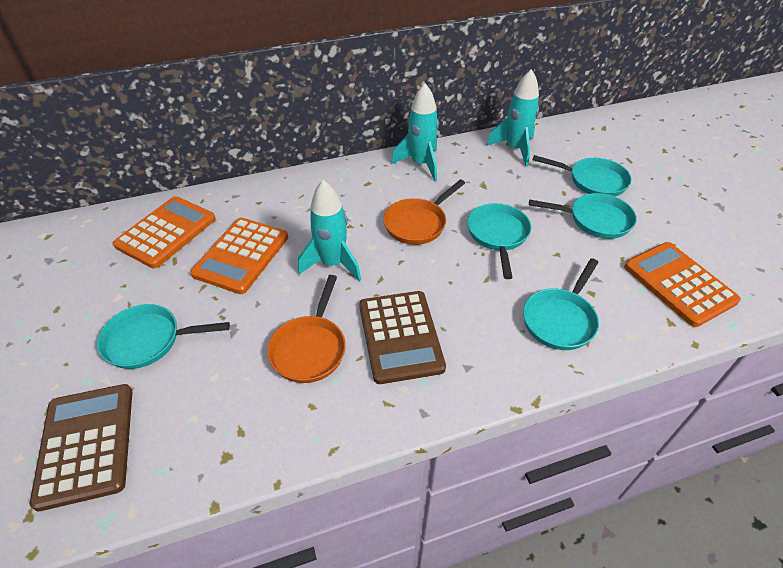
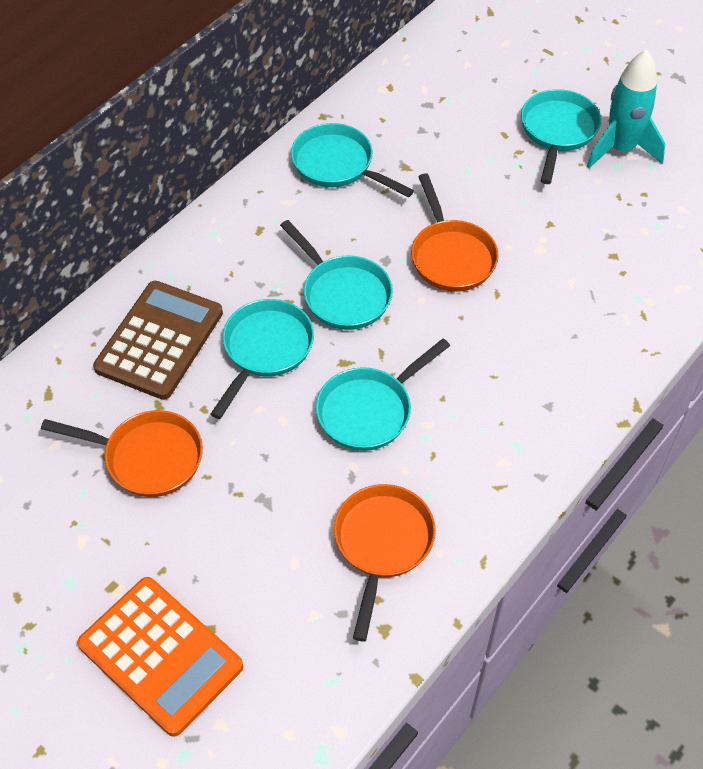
brown calculator: [30,384,132,511] [359,291,446,384] = 2 -> [93,281,223,400] = 1
orange calculator: [113,196,216,268] [190,218,288,294] [624,242,741,327] = 3 -> [77,577,243,737] = 1
orange pan: [267,275,346,383] [383,180,465,245] = 2 -> [41,410,203,497] [334,484,436,642] [411,173,499,292] = 3
turquoise rocket: [298,180,361,281] [391,83,439,181] [486,69,539,166] = 3 -> [587,50,666,168] = 1

